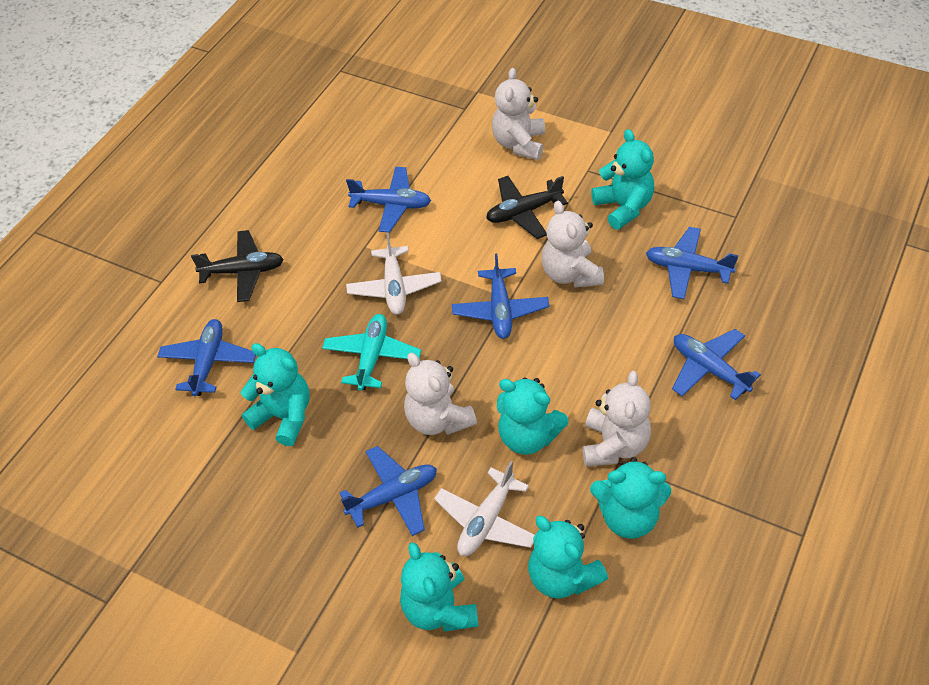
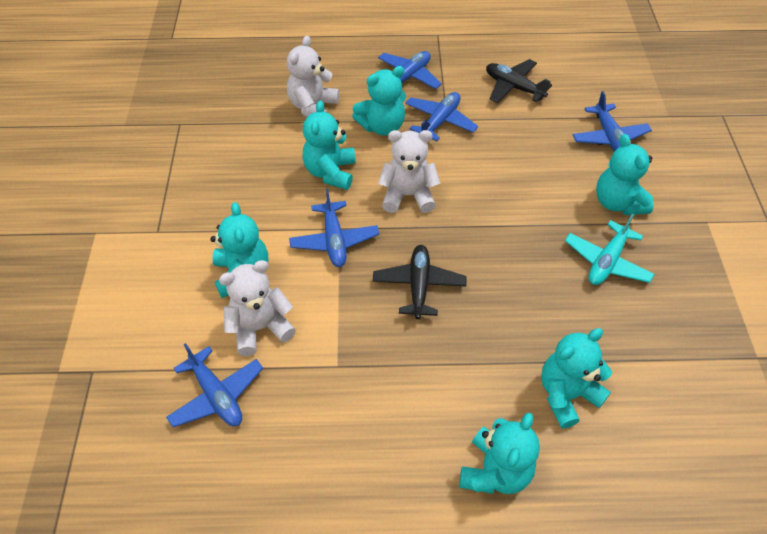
blue plane: [157,319,256,396] [339,446,437,536] [346,167,431,233] [452,254,549,339] [646,227,739,299] [672,329,761,400] = 6 -> [166,343,263,427] [289,188,379,267] [378,51,442,89] [405,92,478,141] [573,91,652,151] = 5
white plane: [346,232,442,315] [434,461,535,556] = 2 -> none = 0
white teddy bear: [404,353,477,435] [492,68,545,160] [541,201,604,288] [583,371,651,467] = 4 -> [219,260,296,356] [287,36,339,117] [378,130,441,213] = 3

